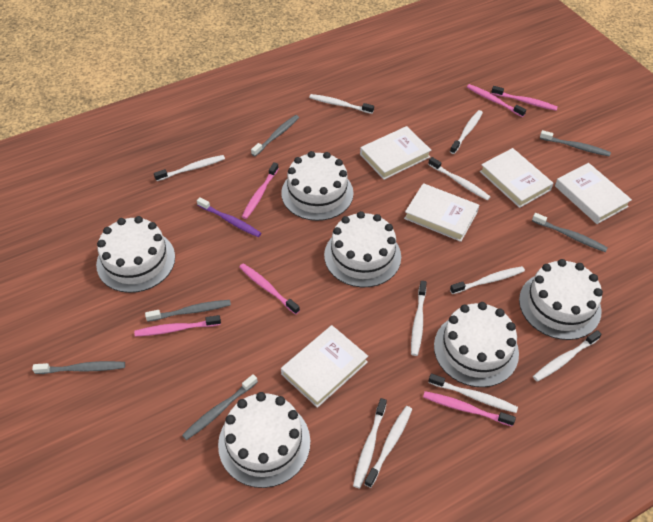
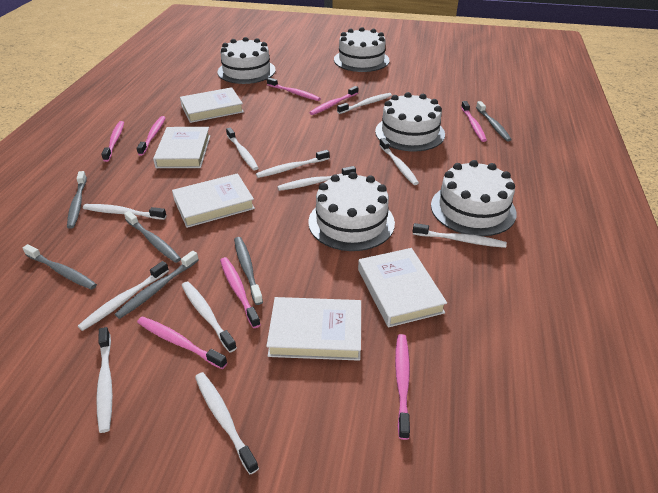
pink toothbrush: [134,315,221,337] [239,263,300,315] [242,162,279,219] [423,391,516,426] [467,84,526,117] [491,86,558,111] = 6 -> [101,121,124,162] [137,116,166,156] [137,316,227,369] [220,257,261,328] [267,78,321,101] [309,86,358,115] [395,334,410,440] [461,101,487,142] = 8
purple toothbrush: [197,197,261,237] = 1 -> none = 0
white cake: [96,216,175,293] [218,392,310,488] [281,151,354,221] [324,211,401,287] [434,302,519,387] [519,259,603,340] = 6 -> [217,37,276,84] [308,172,395,251] [334,27,390,72] [375,92,445,151] [431,160,517,236] = 5
white toothbrush: [154,155,225,181] [309,94,374,114] [353,398,387,489] [364,406,412,488] [411,281,427,356] [428,157,490,200] [428,374,518,413] [450,110,483,154] [450,266,525,294] [533,330,602,382] = 10 -> [78,261,169,331] [83,204,166,220] [96,327,112,433] [181,282,237,352] [195,372,259,474] [226,127,258,170] [256,150,330,178] [277,166,356,191] [337,93,392,114] [380,138,419,185] [412,223,507,248] = 11

